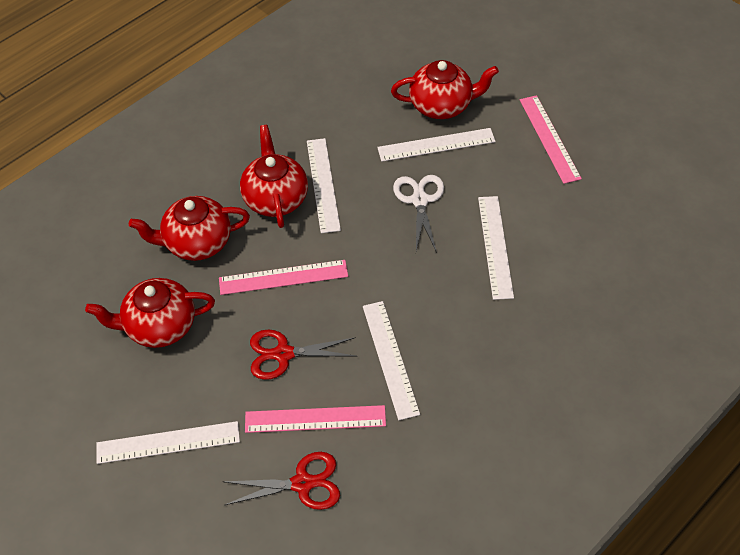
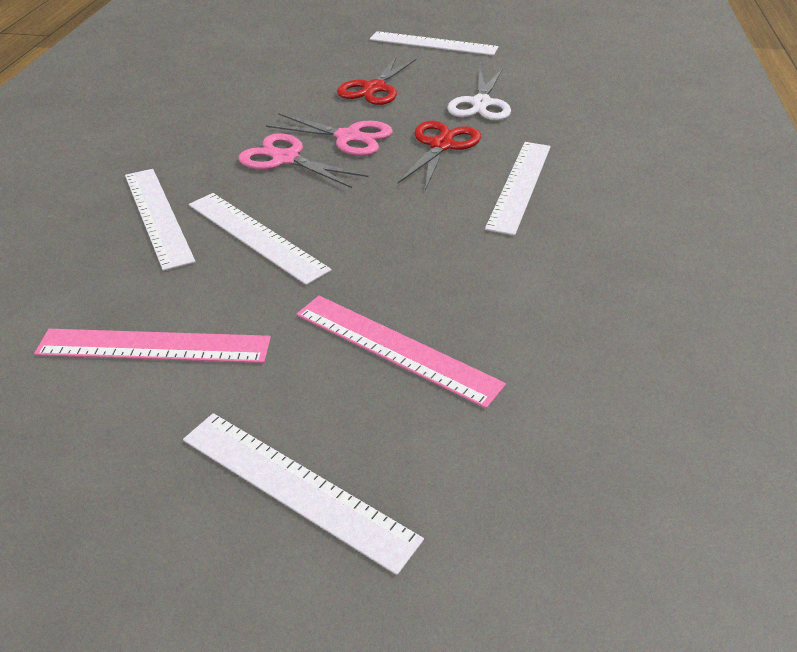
pink ruler: [219,260,348,295] [245,405,386,433] [520,95,582,184] = 3 -> [34,329,271,363] [297,296,506,409] = 2
pink scissors: none = 0 -> [238,133,369,188] [266,113,393,156] = 2
red teapot: [85,278,215,348] [129,196,250,261] [240,125,308,228] [391,60,499,119] = 4 -> none = 0

